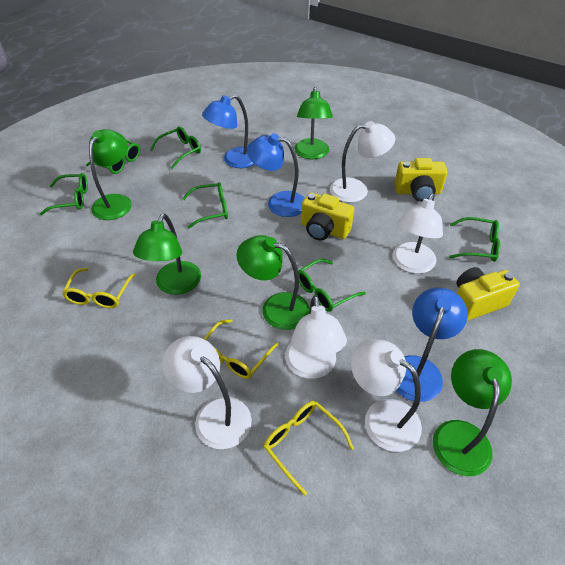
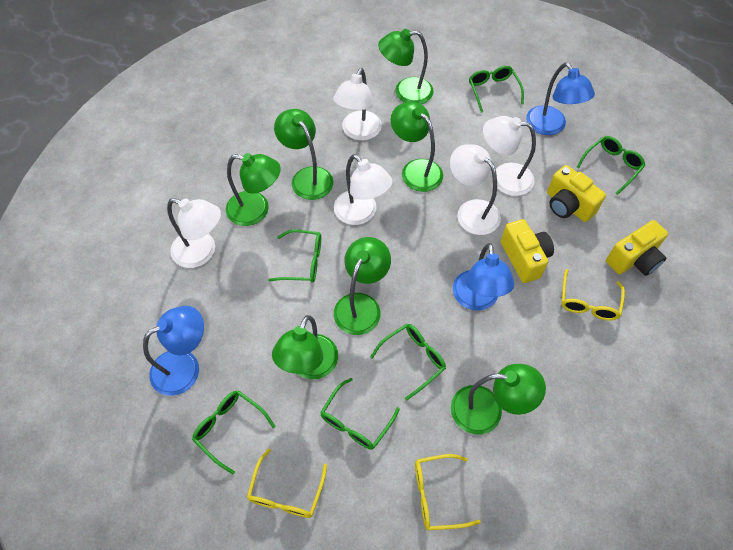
green lamp: [89,129,132,220] [133,213,201,295] [236,235,309,330] [295,87,333,159] [433,349,512,476] = 5 -> [226,153,281,226] [272,315,338,380] [274,109,333,200] [334,237,391,335] [378,29,433,104] [391,102,443,192] [451,364,546,435] = 7

